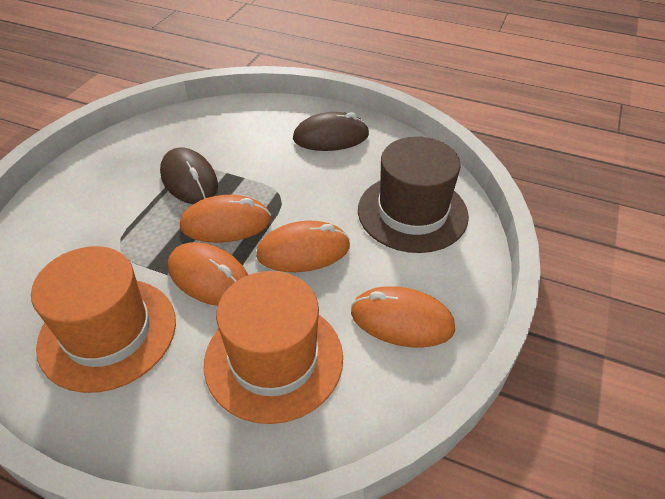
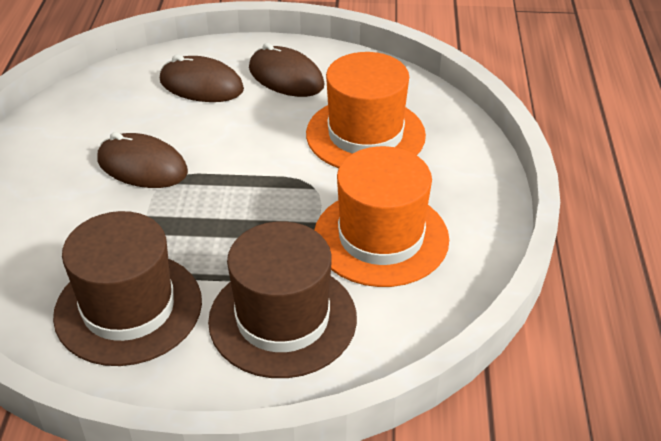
brown hat: [358,137,469,253] = 1 -> [53,211,202,366] [208,221,357,378] = 2
brown mouse: [160,147,218,204] [293,112,369,151] = 2 -> [97,132,188,188] [160,54,244,102] [249,43,324,97] = 3
orange mouse: [168,242,248,306] [180,195,271,243] [256,221,350,272] [351,286,455,348] = 4 -> none = 0

